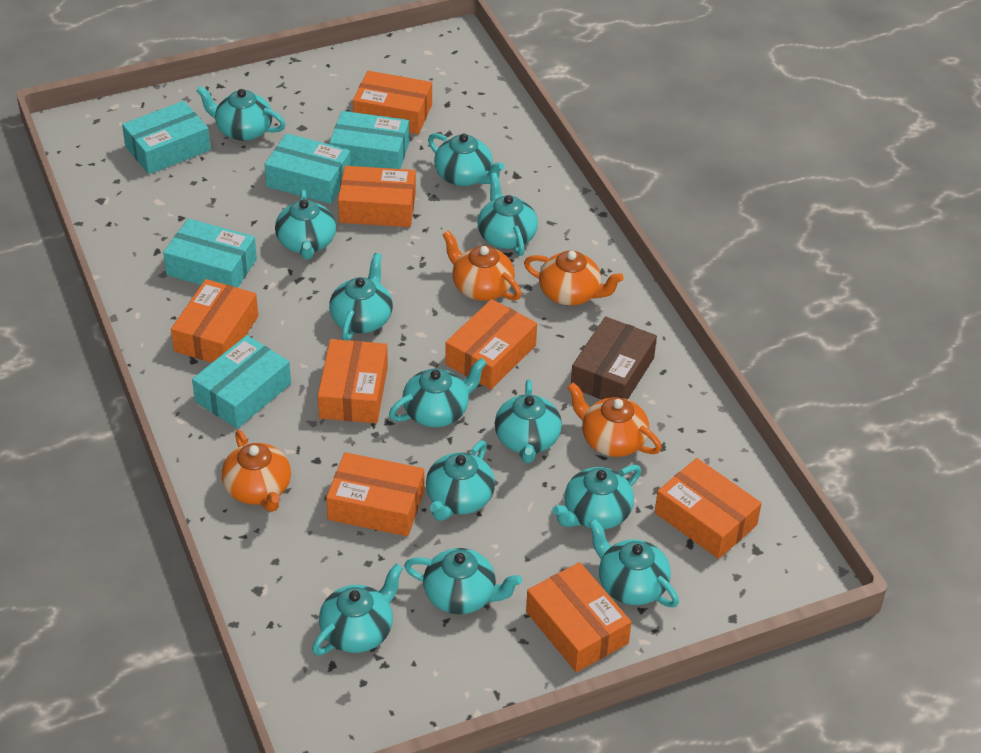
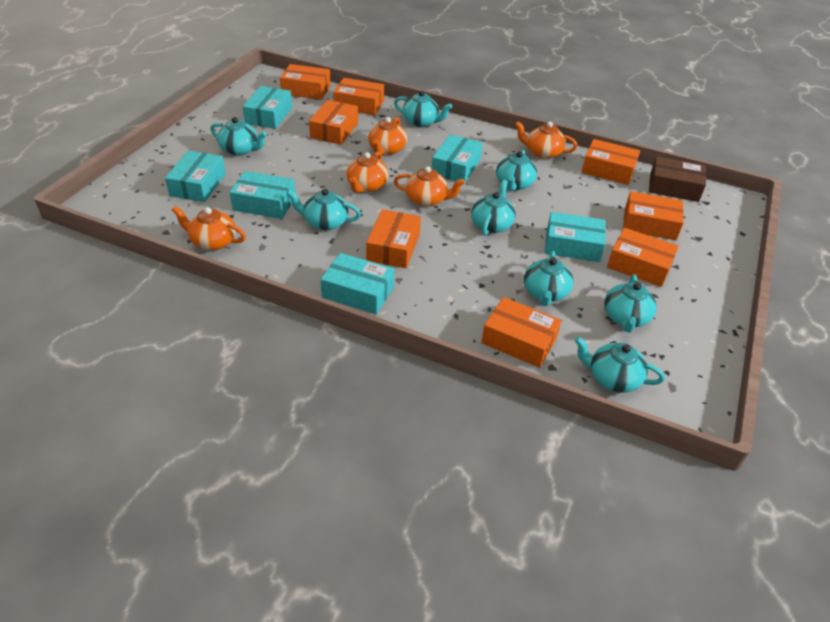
orange teapot: [222,430,291,512] [443,231,521,301] [524,251,624,306] [567,382,662,457] = 4 -> [172,206,246,250] [346,151,388,193] [368,117,407,155] [394,166,465,207] [515,121,577,159] = 5
turquoise box: [122,101,211,174] [163,218,257,288] [192,335,291,429] [264,133,351,204] [329,111,409,169] = 5 -> [165,151,226,202] [229,171,295,219] [243,86,292,129] [321,253,394,314] [432,134,483,182] [545,212,606,262] = 6
turquoise teapot: [196,86,286,141] [275,189,336,260] [312,563,403,655] [329,253,393,340] [389,358,487,427] [404,548,522,614] [426,440,495,521] [428,133,505,186] [478,173,538,256] [495,380,562,463] [552,465,641,529] [588,519,679,607] = 12 -> [210,117,267,156] [287,189,361,230] [394,91,452,127] [471,180,516,236] [496,150,537,191] [524,251,574,306] [575,337,665,393] [604,274,657,333] = 8

